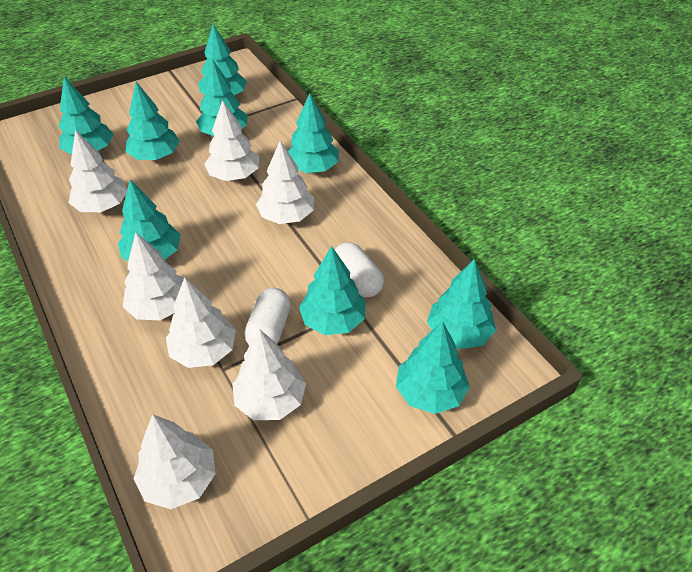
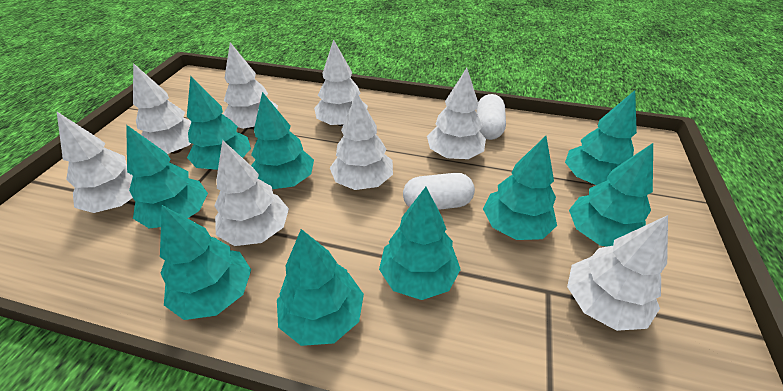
white tree: [69,130,127,212] [123,233,184,320] [133,414,216,509] [166,277,236,368] [204,100,259,181] [232,329,306,420] [256,141,314,224] = 7 -> [57,112,133,213] [133,63,192,154] [214,140,289,246] [223,42,278,129] [314,39,368,126] [330,93,393,190] [427,68,486,159] [567,215,668,331] = 8

